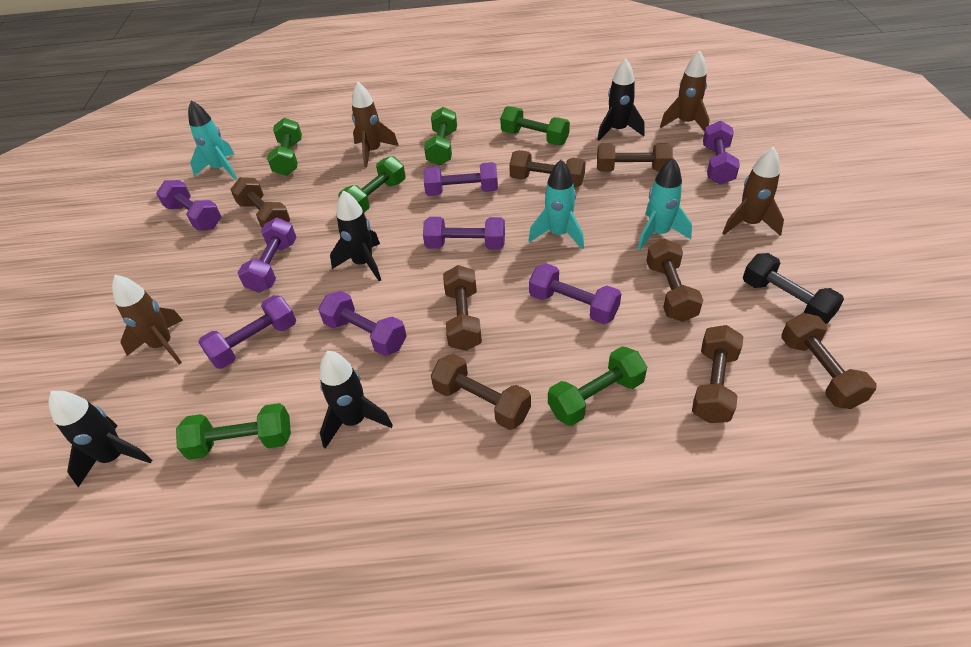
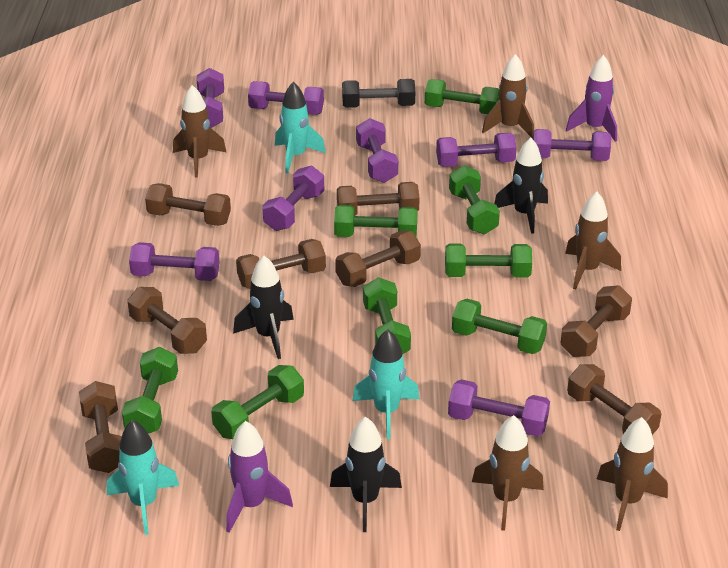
black rocket: [48,391,152,488] [319,351,393,448] [330,190,381,281] [597,58,644,141] = 4 -> [233,256,294,359] [330,417,402,532] [494,138,548,234] = 3
brown rocket: [112,275,183,364] [352,82,399,168] [660,51,710,132] [722,147,784,236] = 4 -> [173,85,226,177] [472,415,544,531] [482,54,534,139] [565,192,621,290] [597,417,668,531] = 5
green dumbbell: [176,403,291,460] [267,118,302,176] [338,156,405,212] [424,107,457,166] [500,106,570,145] [548,346,647,426] = 6 -> [122,347,178,434] [211,365,304,439] [334,205,418,237] [363,277,411,354] [425,79,499,114] [445,244,532,278] [449,166,500,234] [452,299,547,354] = 8
purple rocket: none = 0 -> [226,421,293,533] [566,55,617,142] = 2

